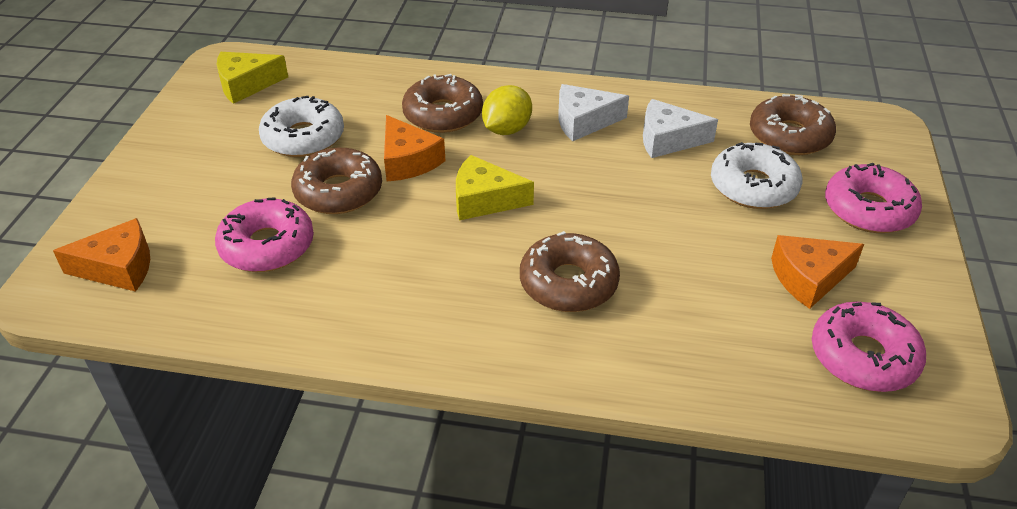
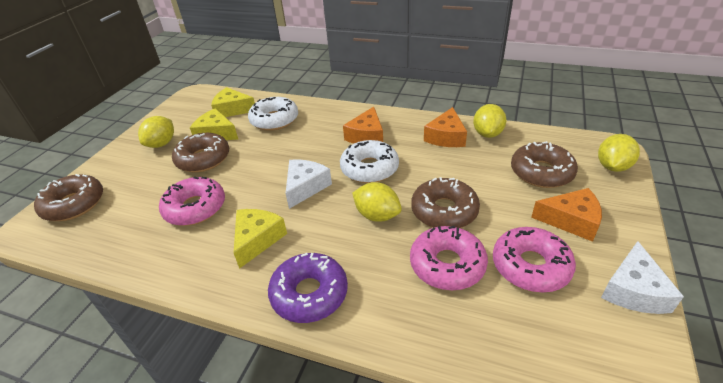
purple donut: none = 0 -> [268,253,348,323] = 1
yellow cheese: [217,52,288,104] [456,155,534,220] = 2 -> [190,108,238,140] [211,87,255,117] [234,209,287,269] = 3
yellow lemon: [482,85,532,135] = 1 -> [138,116,174,148] [352,182,402,222] [473,104,507,138] [598,134,640,172] = 4

